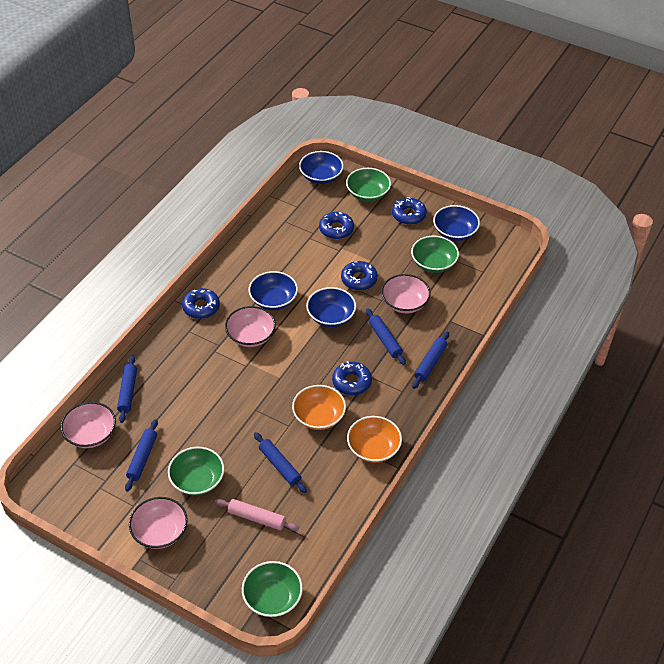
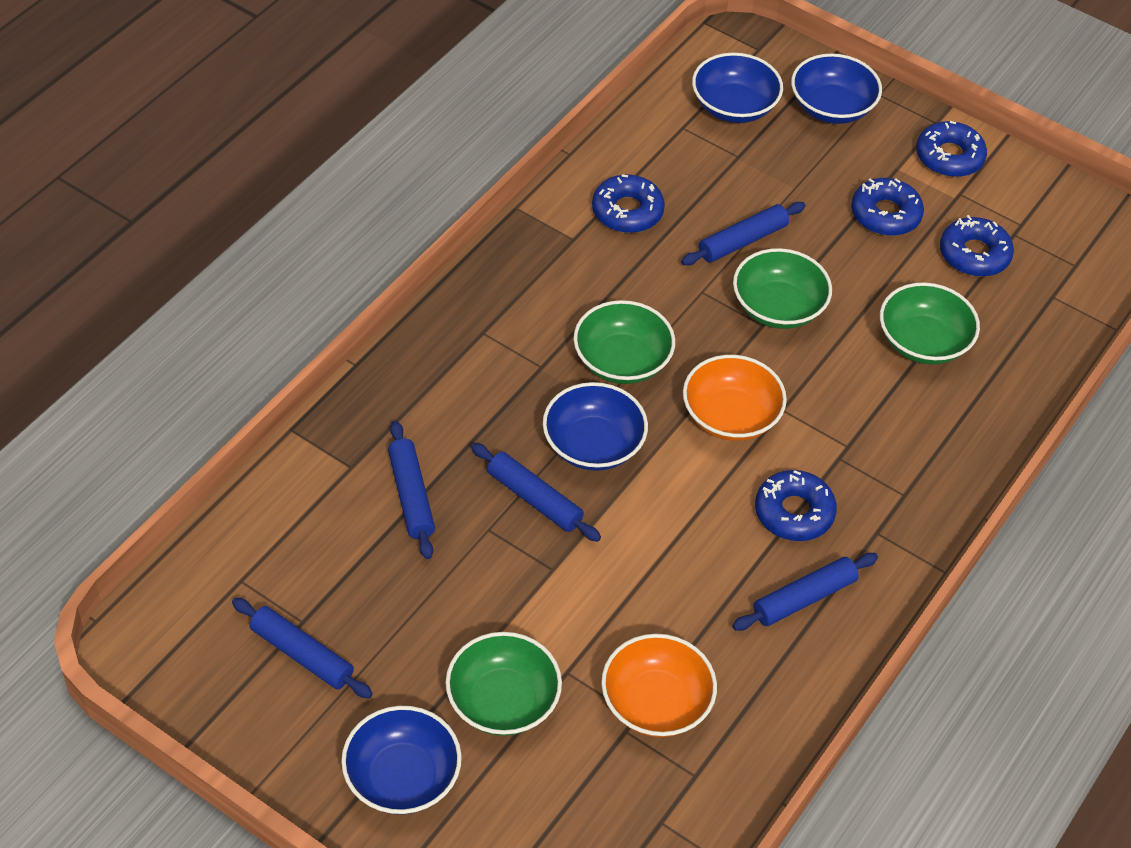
pink bowl: [61,402,116,448] [129,497,188,549] [225,306,276,347] [381,274,431,313] = 4 -> none = 0
pink rolling pin: [215,498,299,531] = 1 -> none = 0

